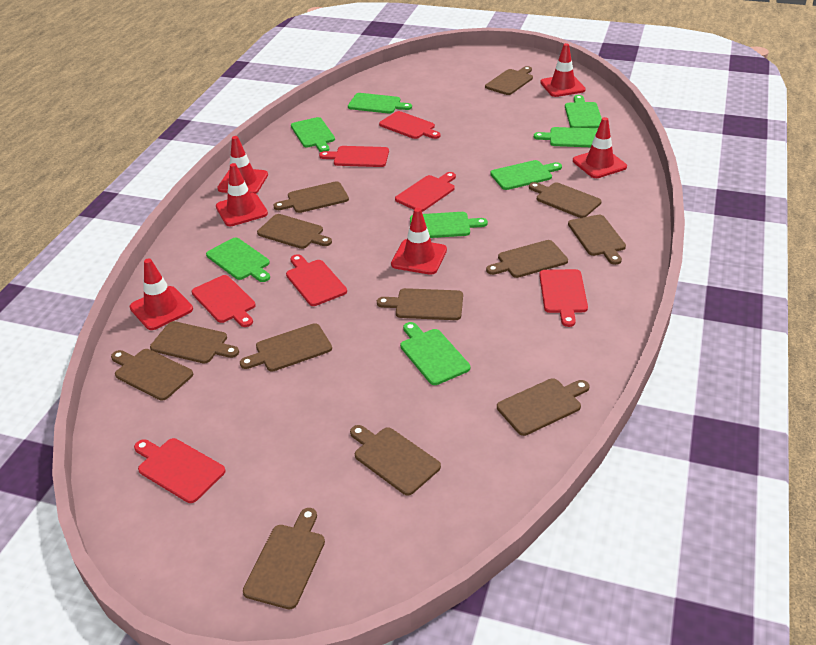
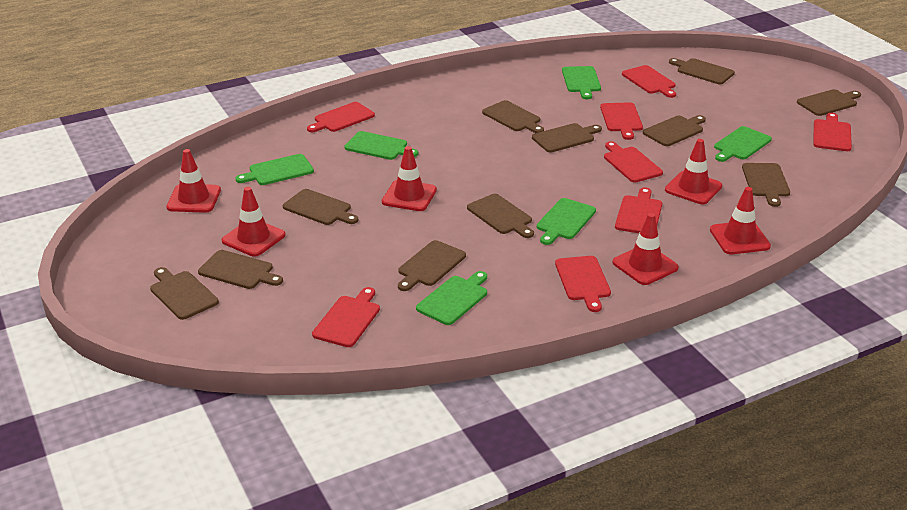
brown cutting board: [111,349,193,401] [150,321,239,364] [240,323,332,371] [243,508,325,609] [257,214,332,249] [273,181,349,213] [350,425,441,495] [377,288,463,320] [485,66,533,95] [486,240,568,278] [497,378,590,436] [529,182,602,218] [568,215,626,265] = 13 -> [150,267,219,320] [198,250,283,289] [283,189,358,225] [398,240,466,291] [467,194,534,238] [482,100,544,133] [532,123,602,152] [643,115,706,146] [669,58,735,84] [742,163,790,207] [797,89,861,116] = 11
green cutting board: [206,238,270,282] [291,117,335,152] [348,93,412,114] [400,322,470,385] [410,212,488,238] [490,160,562,190] [534,127,598,147] [565,95,602,128] = 8 -> [235,154,314,185] [345,131,418,160] [416,271,487,325] [537,198,596,245] [562,66,601,99] [714,126,772,162] = 6
red cutting board: [134,438,226,503] [192,275,255,327] [286,254,347,306] [319,146,389,167] [379,111,441,139] [395,172,456,212] [539,269,588,327] = 7 -> [307,102,375,132] [312,287,380,347] [555,256,611,312] [600,102,643,140] [604,141,663,183] [615,187,662,233] [622,65,676,98] [813,113,852,151] = 8

